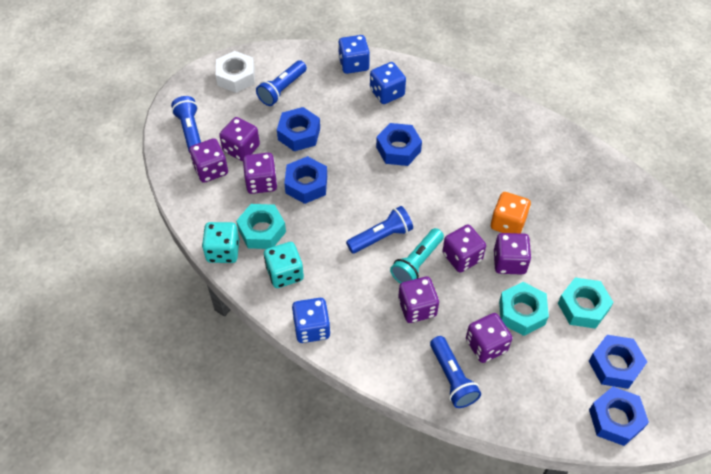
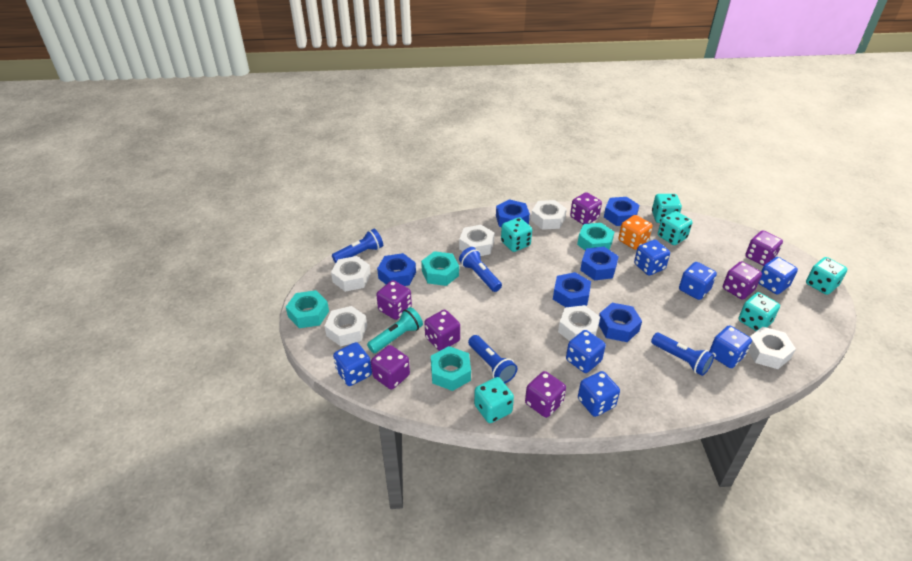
blue dice: [292,298,331,343] [338,35,370,74] [370,62,406,104] = 3 -> [333,342,372,386] [566,330,606,373] [578,371,620,417] [634,240,670,276] [679,262,717,300] [709,325,752,368] [758,257,798,295] = 7
blue nut: [277,107,320,151] [284,156,327,204] [376,123,422,166] [589,335,647,389] [589,387,649,446] = 5 -> [377,253,416,286] [496,199,530,227] [553,272,591,307] [580,247,619,280] [599,303,642,342] [604,197,639,226] = 6
turquoise dice: [202,222,239,263] [264,242,304,288] = 2 -> [474,377,514,423] [501,217,532,252] [652,194,682,223] [658,211,692,245] [738,292,780,331] [806,257,847,295] = 6
turquoise nut: [236,204,286,249] [499,282,549,336] [558,277,614,329] = 3 -> [286,290,329,328] [421,251,459,286] [431,346,471,391] [577,223,614,250] = 4
white nut: [216,51,255,93] = 1 -> [325,306,367,346] [331,256,371,292] [459,225,495,256] [531,200,567,230] [558,305,600,341] [748,327,796,369] = 6

